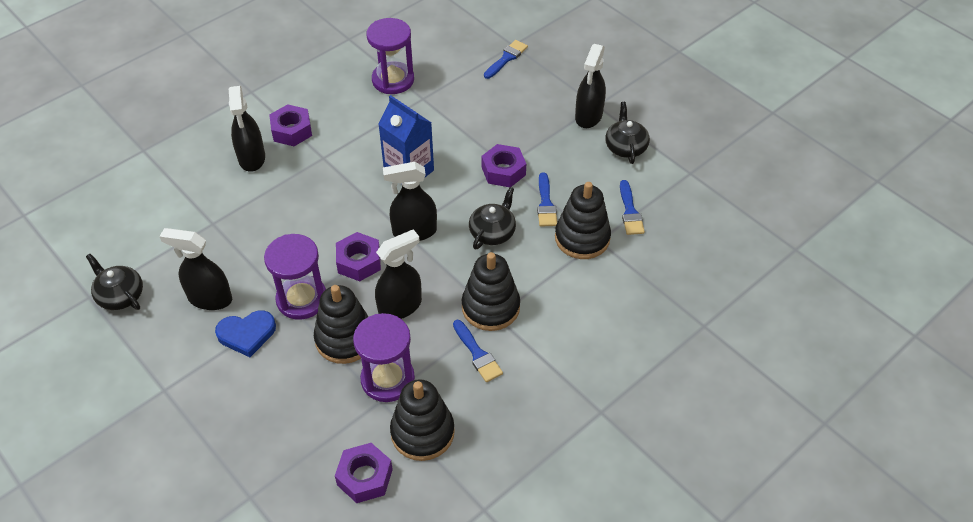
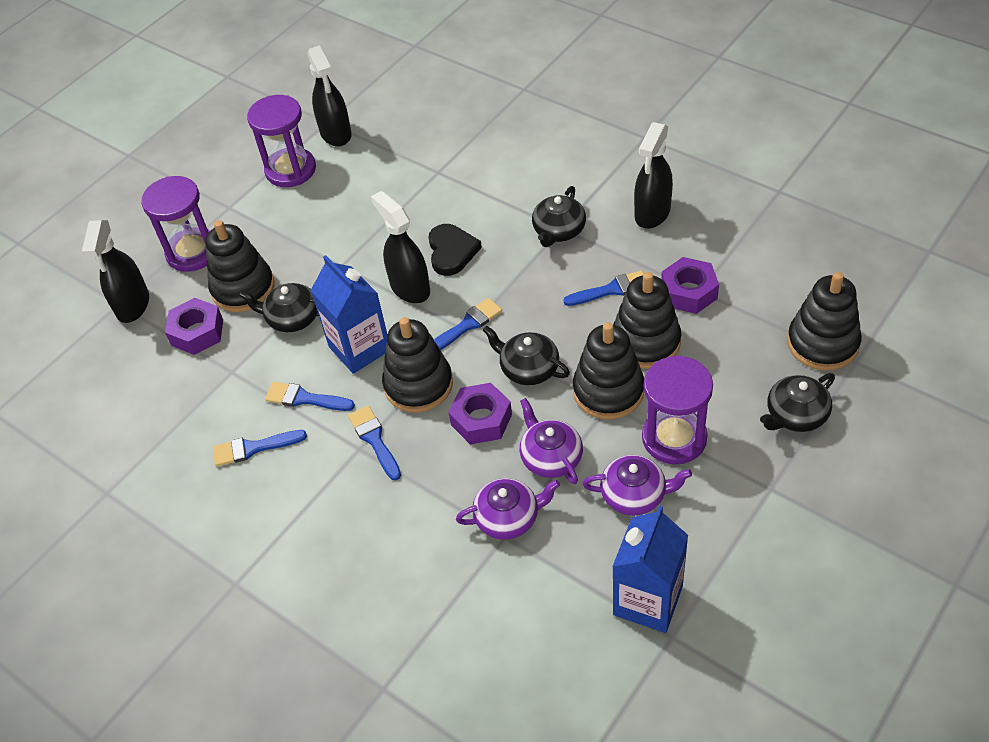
black heart: none = 0 -> [428,224,482,276] = 1
black spray bottle: [159,228,232,310] [229,86,265,172] [375,229,422,319] [383,162,437,241] [575,44,606,128] = 5 -> [82,220,149,323] [307,45,352,147] [371,191,430,303] [634,122,673,229] = 4
black stacking toy: [314,285,369,364] [390,379,455,461] [462,252,520,331] [555,182,611,259] = 4 -> [206,220,275,312] [382,317,453,413] [573,322,644,420] [613,272,681,369] [787,272,861,371] = 5
black teapot: [86,254,143,310] [469,187,516,250] [605,102,650,164] = 3 -> [239,283,319,332] [483,326,570,385] [532,186,586,247] [760,373,835,432] = 4
blue brush: [453,320,503,382] [484,40,528,79] [537,173,557,227] [620,180,645,235] = 4 -> [213,430,307,466] [265,382,355,411] [348,406,401,480] [434,298,502,350] [564,270,644,306] = 5
blue carton: [378,95,434,184] = 1 -> [310,255,387,374] [612,505,688,633] = 2
blue heart: [215,311,276,357] = 1 -> none = 0
purple nut: [269,104,312,146] [335,443,393,503] [336,232,381,281] [482,144,526,187] = 4 -> [165,298,223,355] [448,383,512,444] [661,257,719,314] = 3
purple teapot: none = 0 -> [456,478,560,540] [519,398,583,484] [583,455,692,516] = 3

